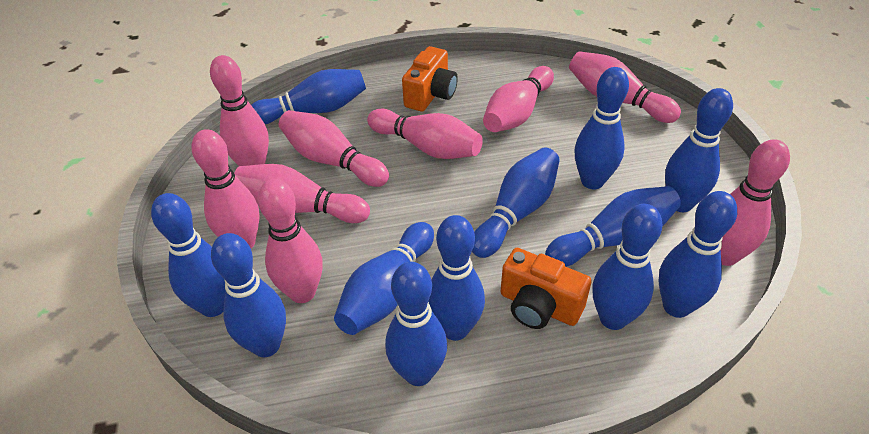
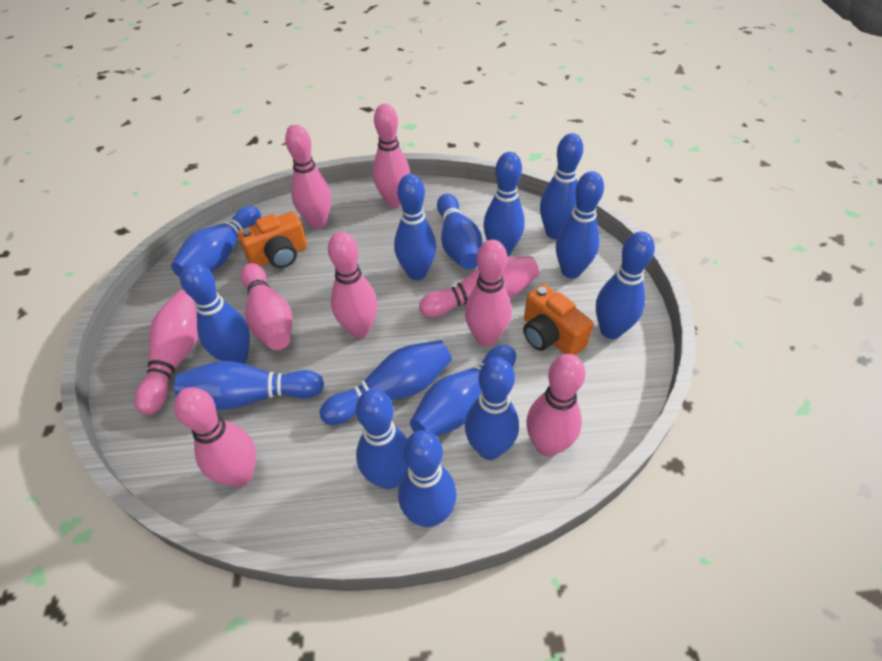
blue bowling pin: [151,193,226,317] [211,233,286,357] [251,69,366,124] [334,222,434,335] [385,262,447,386] [428,215,485,341] [472,147,560,258] [545,186,681,267] [575,67,629,189] [592,204,663,330] [658,191,737,318] [665,88,733,212] = 12 -> [171,206,261,278] [174,361,324,410] [180,262,250,364] [320,340,452,425] [356,389,408,489] [394,174,436,280] [398,430,457,527] [410,345,516,436] [437,194,482,270] [465,357,519,460] [483,152,525,257] [540,133,583,239] [556,171,604,278] [596,232,655,339] = 14

